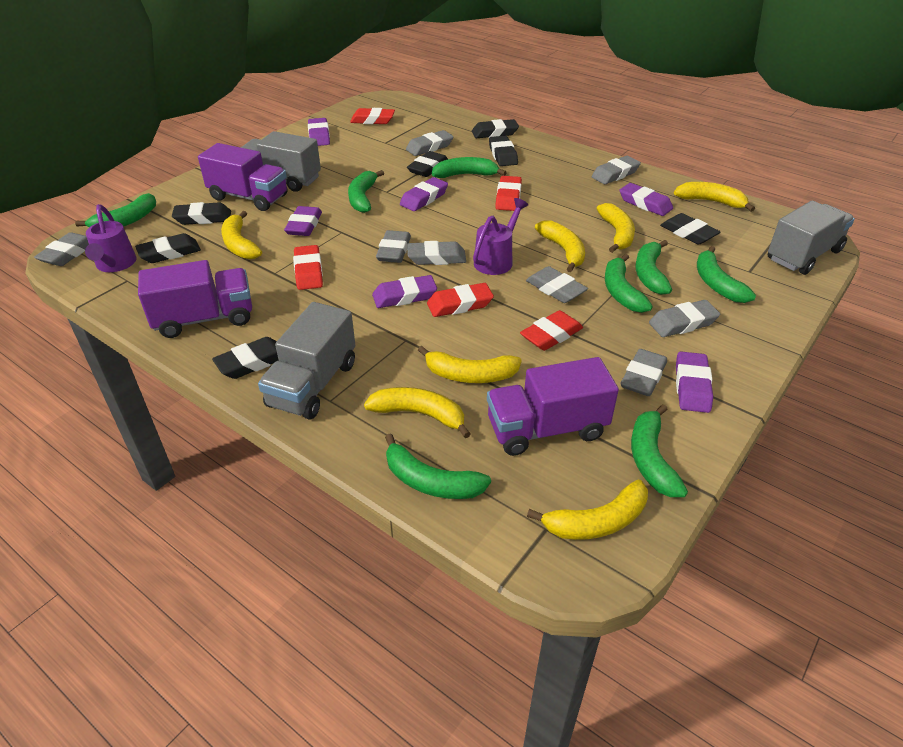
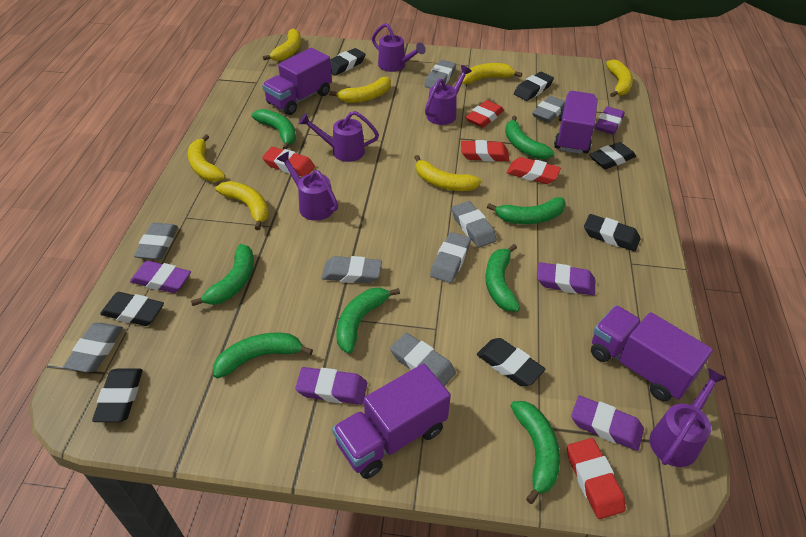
grey truck: [241,131,321,192] [258,302,355,420] [768,201,855,275] = 3 -> none = 0
purple eraser: [284,206,322,236] [308,118,330,146] [372,275,437,308] [400,177,448,211] [619,183,673,216] [676,351,713,413] = 6 -> [130,261,191,293] [295,367,367,405] [537,262,595,295] [571,396,644,451] [595,106,625,134] = 5
purple truck: [138,260,252,338] [198,143,287,211] [487,357,619,456] = 3 -> [262,48,332,115] [332,363,451,479] [554,91,598,154] [591,305,713,401] = 4
purple watering can: [85,204,137,272] [473,198,528,275] = 2 -> [277,151,338,221] [299,111,379,162] [372,23,426,72] [425,65,472,125] [649,368,727,467] = 5

